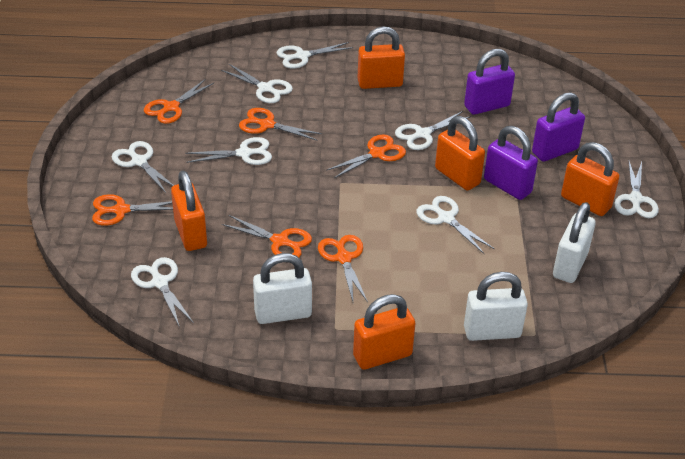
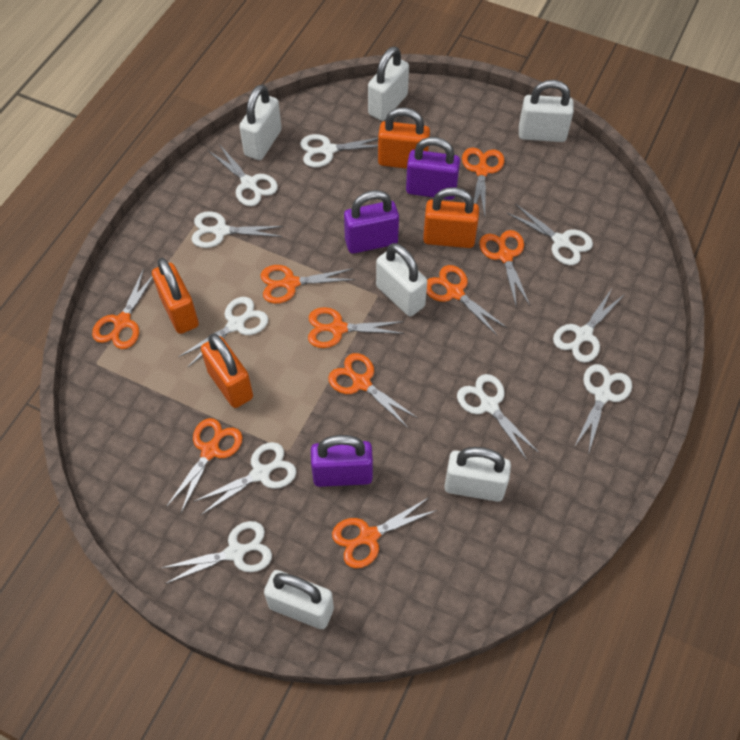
orange padlock: [171,170,207,251] [353,294,416,370] [358,26,405,89] [435,116,485,190] [561,142,620,216] = 5 -> [152,258,199,334] [201,333,253,408] [378,107,430,169] [423,187,479,248] = 4
orange scissors: [92,194,173,226] [144,79,214,124] [222,215,312,257] [239,108,322,141] [318,235,368,302] [326,134,406,178] = 6 -> [92,269,153,349] [166,418,243,513] [260,265,355,304] [308,307,404,348] [328,353,418,428] [332,497,438,568] [426,265,507,336] [462,147,504,216] [479,230,530,306] = 9
white padlock: [253,253,312,324] [464,272,528,341] [553,202,596,283] = 3 -> [239,84,282,160] [264,570,334,629] [368,46,409,121] [376,243,428,316] [444,447,511,502] [519,80,574,142] = 6
white scissors: [112,141,174,193] [131,257,194,328] [185,137,272,165] [221,64,293,103] [277,42,353,68] [395,111,471,150] [417,196,495,254] [614,162,659,218] = 8 -> [162,521,272,584] [179,297,268,367] [191,211,284,248] [193,442,297,515] [209,144,278,206] [300,134,378,168] [457,374,539,460] [507,204,593,265] [553,289,625,363] [574,364,632,455] = 10

